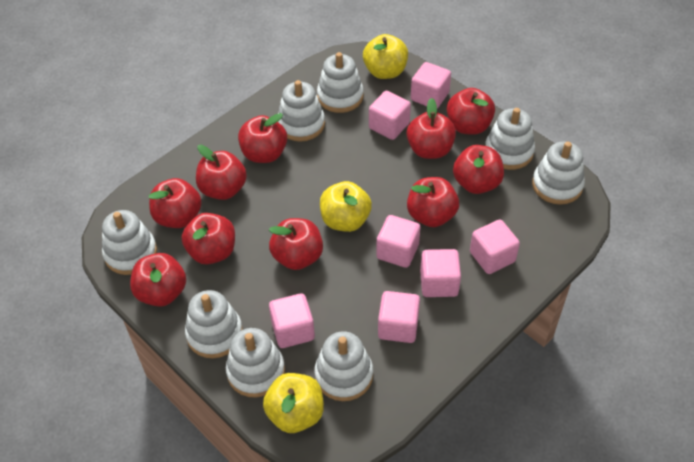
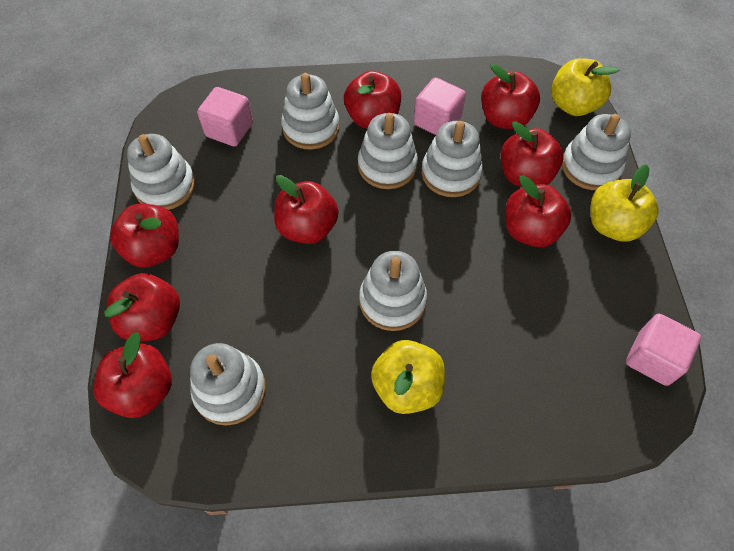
pink cube: [269,293,315,348] [369,91,411,140] [376,215,420,268] [378,291,420,343] [411,62,451,109] [420,249,461,297] [470,220,520,274] = 7 -> [197,87,253,147] [414,77,466,135] [626,314,701,386] = 3
red apple: [130,253,186,307] [149,178,202,228] [182,213,235,265] [196,145,247,200] [238,113,287,163] [269,218,323,270] [407,98,456,159] [407,177,459,227] [447,88,495,135] [453,145,504,194] = 10 -> [93,332,172,418] [104,273,180,341] [110,204,179,268] [274,175,339,244] [344,71,401,129] [481,64,540,129] [501,122,564,187] [505,175,572,247] = 8
white stacking toy: [102,210,157,275] [185,290,243,358] [226,328,285,398] [278,80,325,142] [314,331,373,401] [317,52,364,113] [485,108,535,170] [532,142,585,205] = 8 -> [127,134,195,210] [190,343,266,426] [281,73,340,150] [358,113,418,189] [359,251,427,331] [422,121,483,197] [562,114,631,190] = 7

